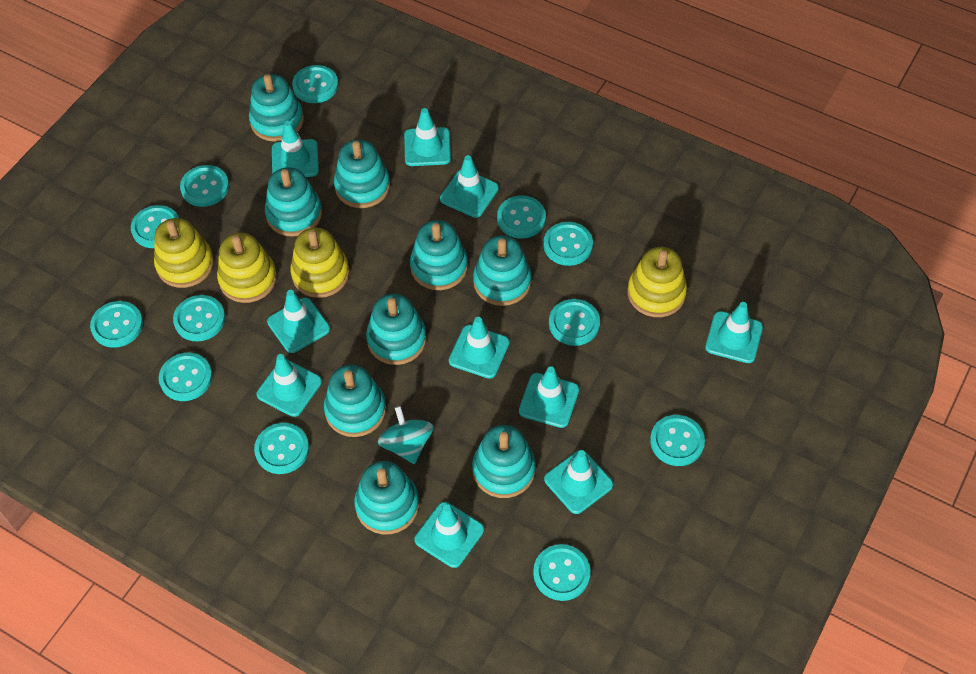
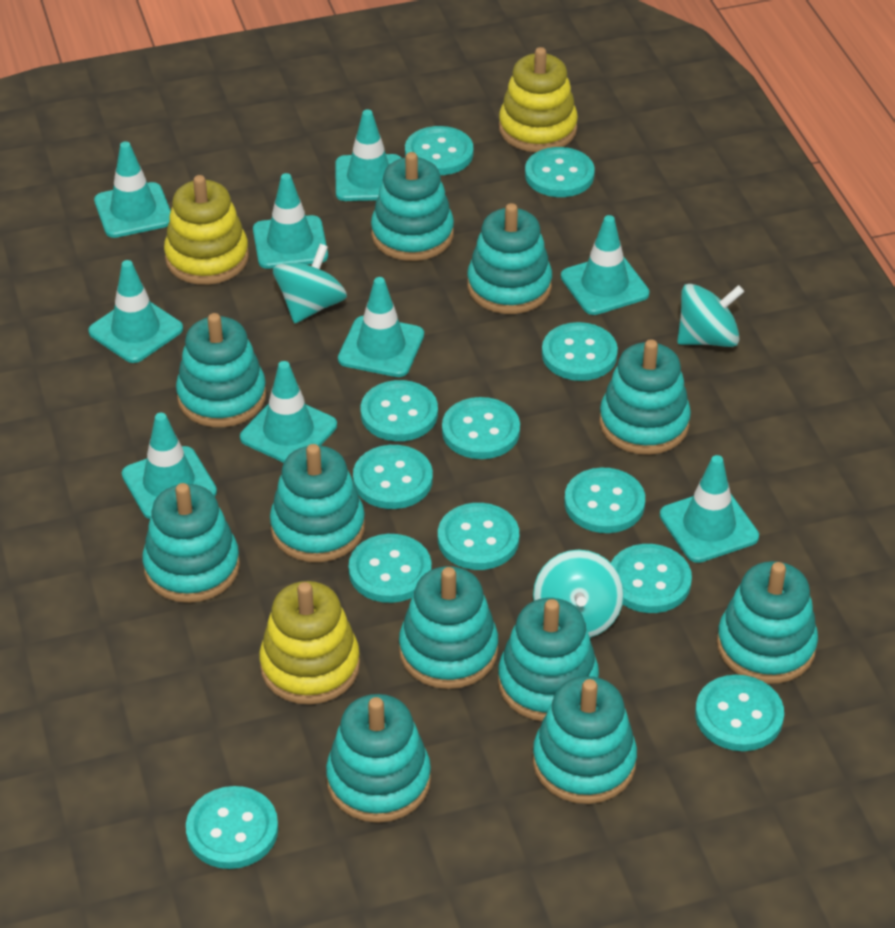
turquoise spinning top: [378,406,434,464] = 1 -> [273,244,347,324] [533,549,624,638] [677,284,744,347] = 3
turquoise stacking toy: [249,74,304,142] [265,167,322,237] [324,365,386,437] [334,140,390,208] [354,461,419,534] [366,294,427,365] [410,220,468,290] [472,425,536,498] [473,235,532,306] = 9 -> [142,483,240,603] [176,313,266,427] [270,444,365,562] [326,694,431,823] [371,152,454,261] [399,566,498,689] [467,203,552,314] [498,598,599,721] [533,676,637,804] [600,339,691,455] [717,561,818,684] = 11
turquoise traffic cone: [257,354,322,417] [267,290,330,353] [272,121,319,177] [404,108,451,166] [415,502,484,568] [440,155,499,218] [449,317,510,379] [519,366,579,428] [544,450,613,514] [705,302,763,363] = 10 -> [88,260,183,363] [94,141,171,238] [122,413,217,519] [240,361,337,463] [253,173,328,269] [336,109,401,201] [338,277,424,377] [561,215,650,315] [660,455,759,563] = 9
yellow stacking toy: [154,218,214,288] [217,233,277,303] [290,228,350,298] [627,247,687,317] = 4 -> [164,175,249,285] [259,581,360,705] [499,47,578,152] = 3

